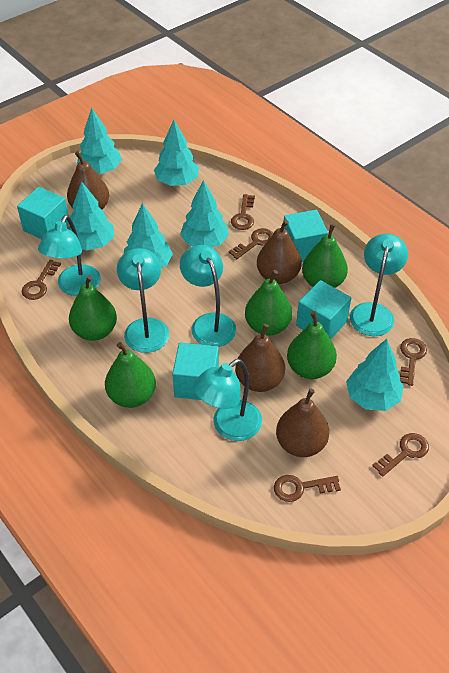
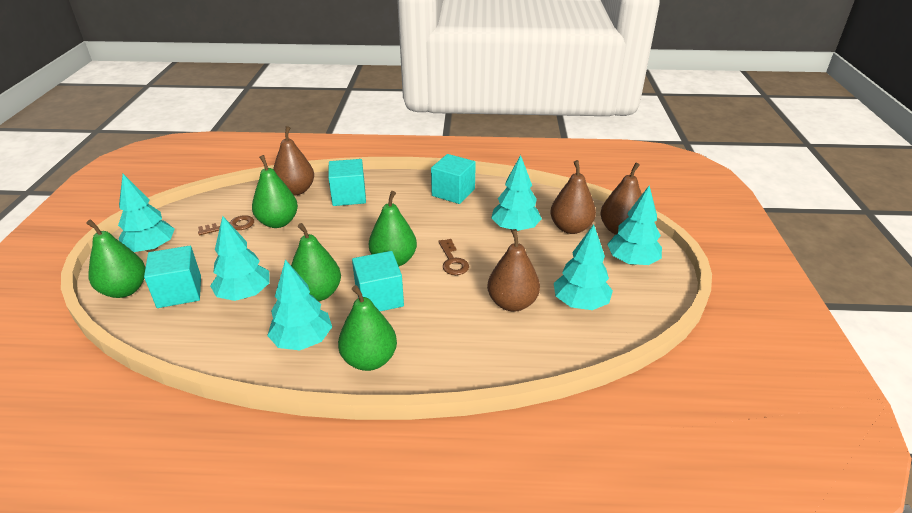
brown key: [22,260,61,300] [229,228,274,259] [231,194,255,230] [274,475,341,502] [372,433,429,477] [400,338,427,386] = 6 -> [198,215,254,235] [438,239,469,275] = 2
turquoise lamp: [38,215,101,296] [117,248,169,353] [180,245,236,347] [193,359,262,441] [350,233,408,336] = 5 -> none = 0

